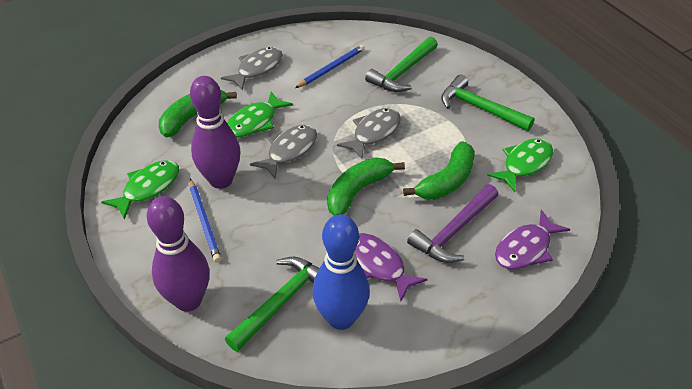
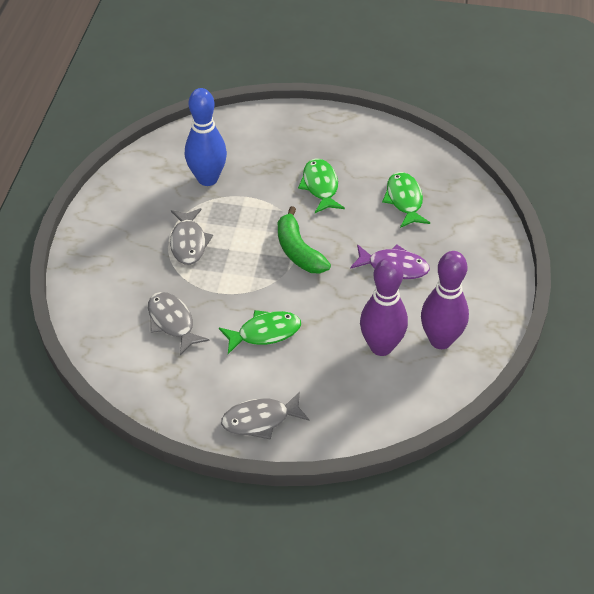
blue pencil: [190,179,222,263] [295,45,365,88] = 2 -> none = 0
green banana: [159,89,237,137] [327,158,405,216] [403,141,475,200] = 3 -> [278,206,331,274] = 1
green hammer: [225,257,319,352] [365,37,438,92] [441,75,535,131] = 3 -> none = 0
purple fish: [355,233,427,302] [495,210,570,270] = 2 -> [350,244,430,279] = 1
purple hammer: [407,184,498,263] = 1 -> none = 0

